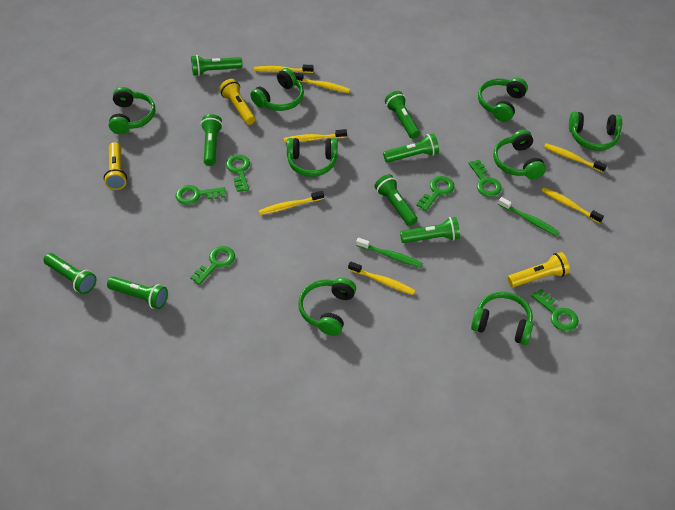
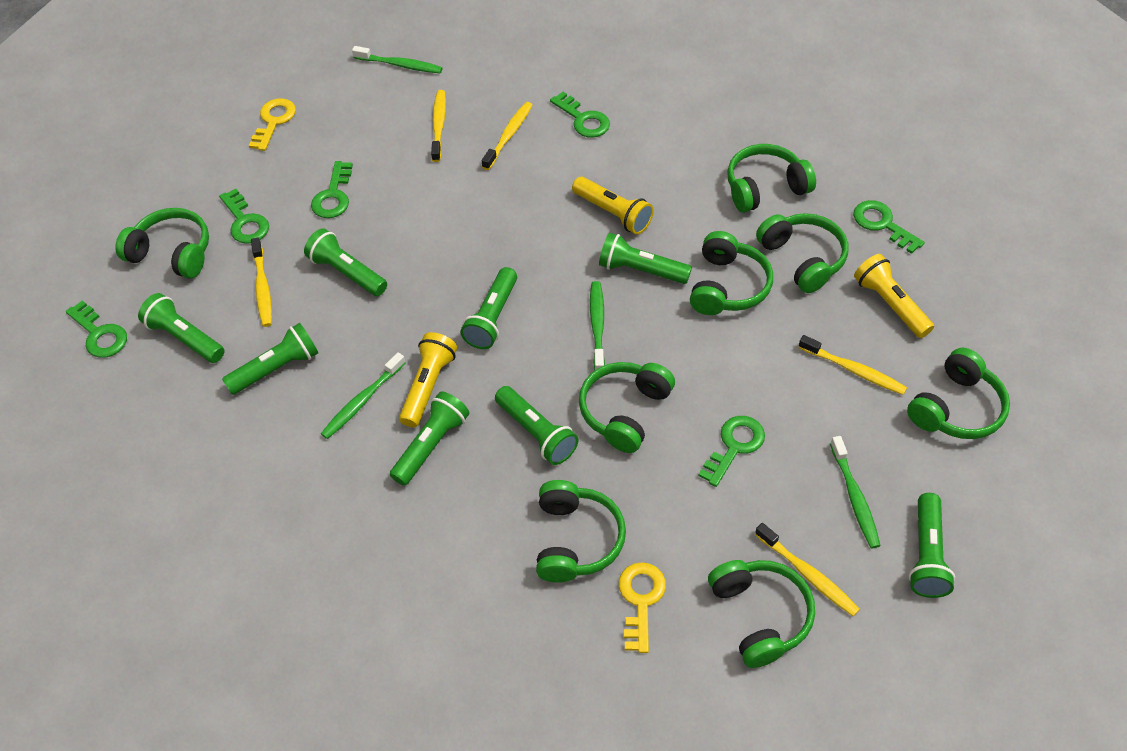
green toothbrush: [356,238,423,268] [498,197,560,236] = 2 -> [321,352,405,439] [352,46,442,73] [590,281,605,370] [830,436,881,548] = 4
yellow key: none = 0 -> [249,98,296,151] [619,562,666,653] = 2
yellow toothbrush: [254,65,313,73] [259,191,324,215] [284,129,347,142] [293,72,350,93] [348,261,415,295] [541,187,604,224] [544,143,607,172] = 7 -> [251,238,272,327] [431,90,446,162] [482,102,532,170] [755,523,860,617] [798,335,907,395] = 5

